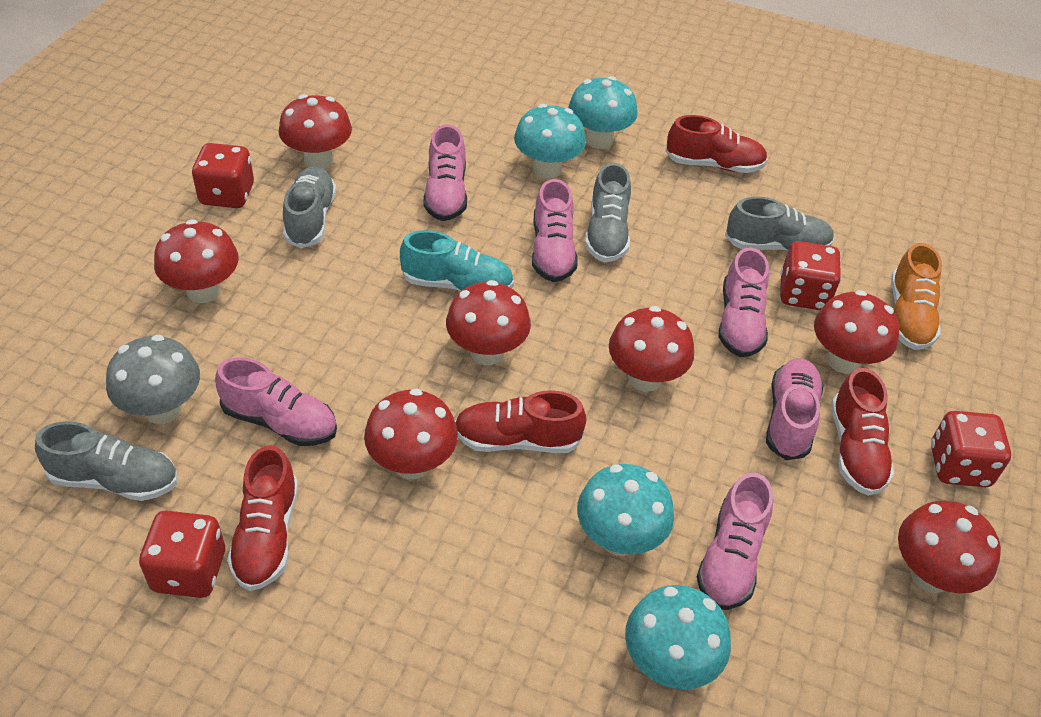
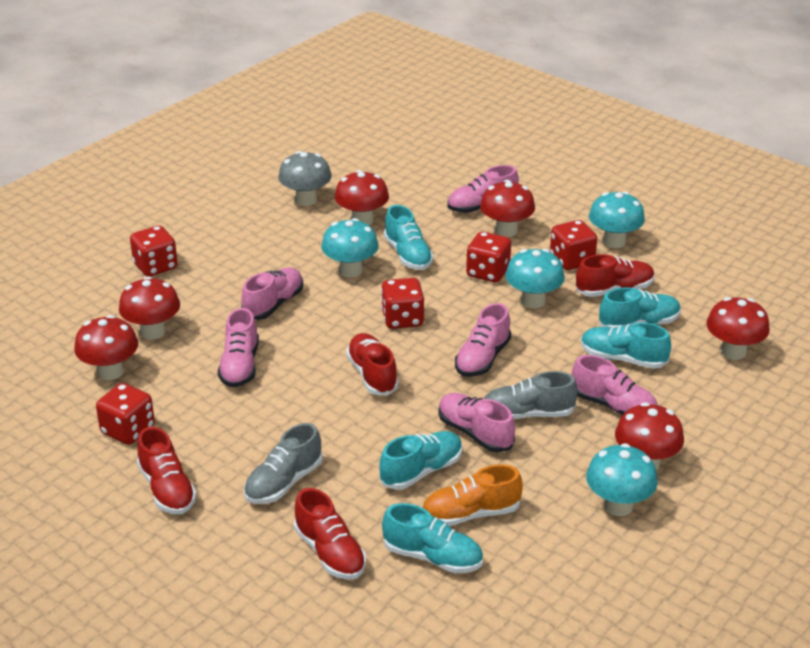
grey shoe: [35,421,178,501] [283,166,336,248] [585,163,631,262] [725,197,835,251] = 4 -> [244,423,323,504] [484,371,578,419] = 2
red dice: [139,511,225,598] [192,143,254,208] [780,241,841,310] [931,411,1011,487] = 4 -> [96,383,155,445] [130,225,178,277] [381,278,424,329] [466,232,511,282] [550,220,597,270] = 5
red mushroom: [154,219,239,303] [279,94,352,169] [364,389,458,479] [446,280,531,365] [609,306,694,392] [814,290,899,374] [898,501,1001,593] = 7 -> [74,315,138,380] [119,276,180,340] [335,170,389,225] [480,180,535,237] [615,402,684,471] [706,297,770,360] = 6
turquoise shoe: [400,230,514,291] = 1 -> [379,431,463,490] [382,503,483,573] [384,205,434,270] [581,323,671,369] [599,287,681,328] = 5

